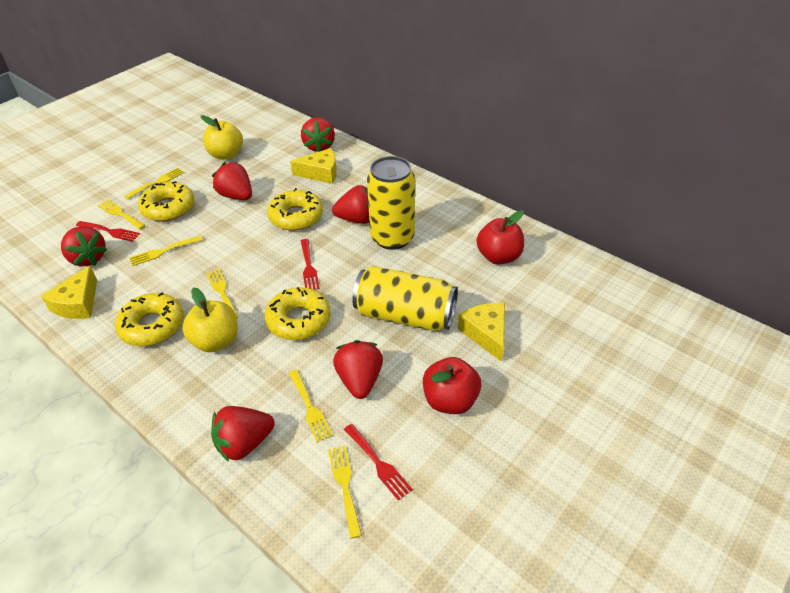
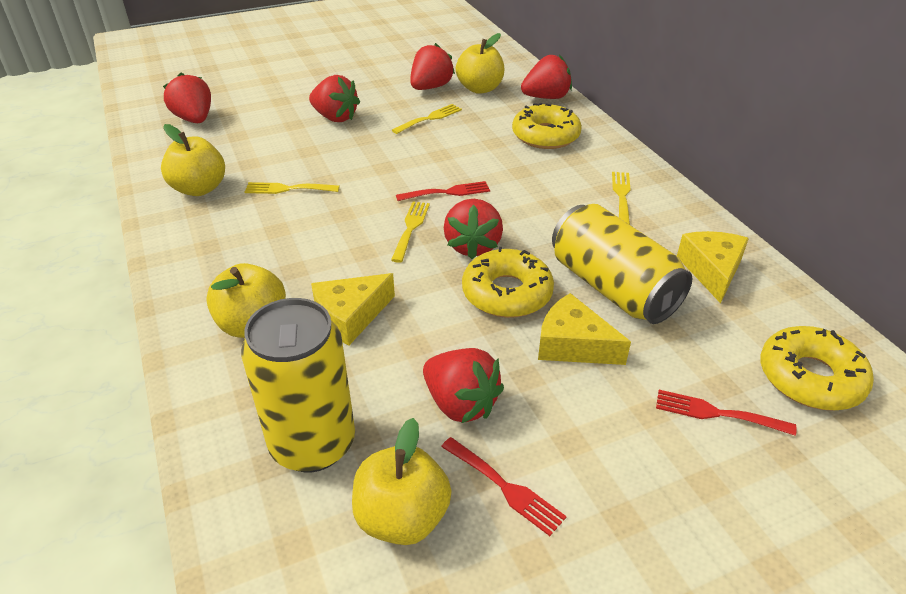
red apple: [423,357,481,414] [477,211,524,265] = 2 -> none = 0
yellow apple: [182,287,238,352] [201,115,243,160] = 2 -> [161,124,225,196] [206,263,286,338] [352,418,452,545] [456,33,505,94] = 4
yellow donut: [115,292,184,346] [138,181,194,221] [264,287,331,340] [267,188,323,231] = 4 -> [462,247,554,318] [512,103,582,149] [760,326,874,411] = 3
yellow fork: [97,200,146,230] [124,168,184,199] [129,236,203,266] [206,269,239,318] [289,369,333,443] [328,446,362,539] = 6 -> [244,182,340,194] [391,201,430,263] [392,104,462,134] [612,172,631,225] = 4

